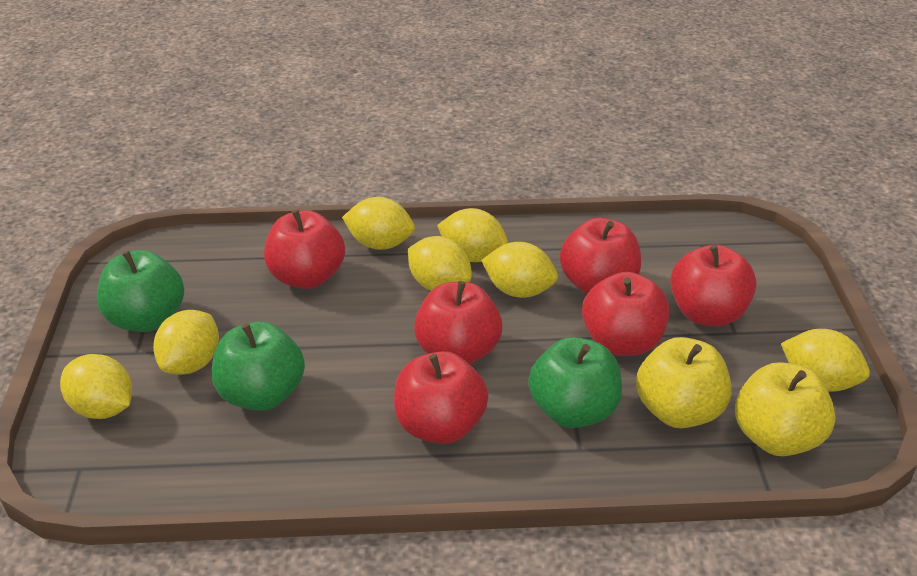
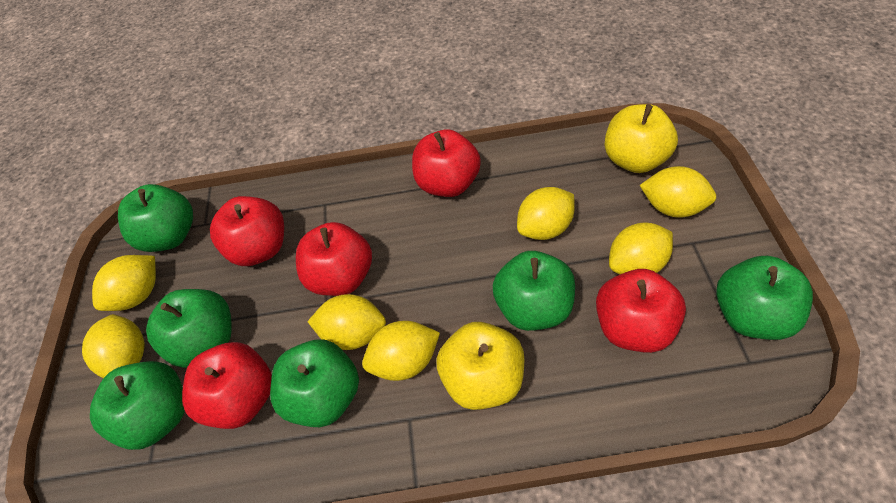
green apple: [97,250,184,332] [212,321,305,411] [528,337,622,428] = 3 -> [90,361,185,450] [118,184,193,252] [146,289,232,368] [270,339,359,427] [493,251,575,331] [716,256,813,340] = 6
red apple: [264,210,345,289] [394,351,488,444] [414,281,503,364] [560,218,641,294] [582,272,670,356] [670,245,757,326] = 6 -> [182,342,272,429] [210,196,284,266] [296,222,372,296] [412,129,481,197] [596,269,686,353] = 5

